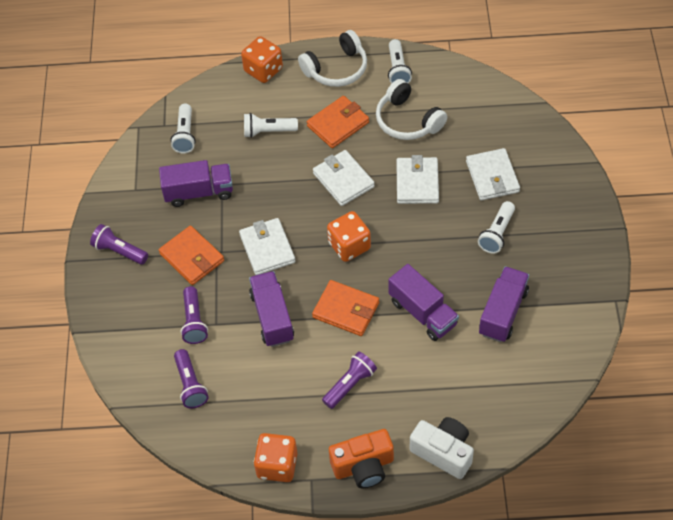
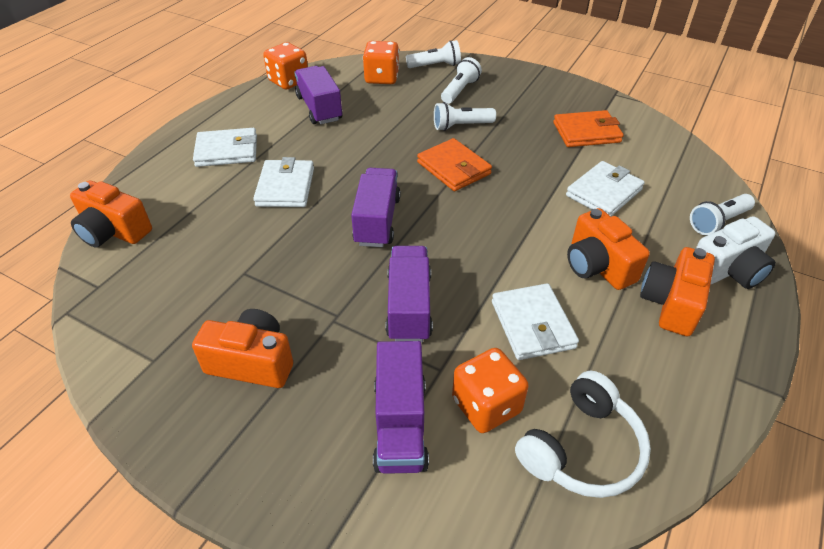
orange camera: [329,429,394,488] = 1 -> [70,181,152,247] [192,309,293,388] [567,208,650,290] [640,247,715,336] = 4
orange wallet: [159,226,224,285] [307,96,369,148] [312,280,379,336] = 3 -> [417,138,492,191] [553,110,624,147] = 2
purple flashlight: [90,224,148,265] [174,349,209,408] [181,286,208,344] [322,352,377,409] = 4 -> none = 0
white headphones: [298,30,367,87] [376,79,447,140] = 2 -> [515,371,651,498] = 1

